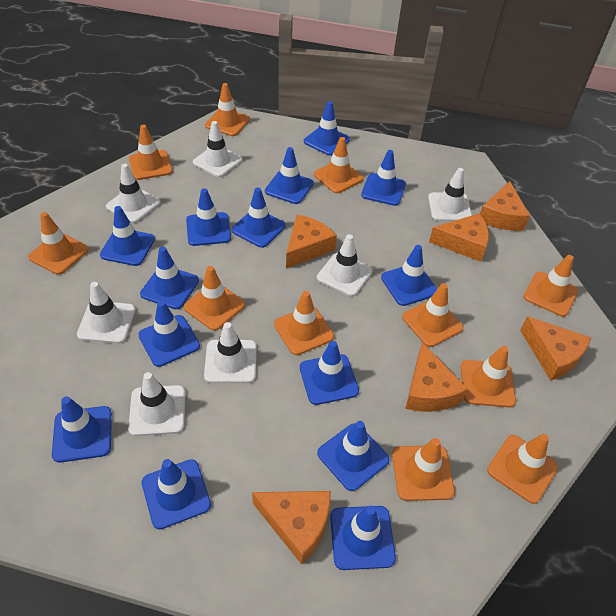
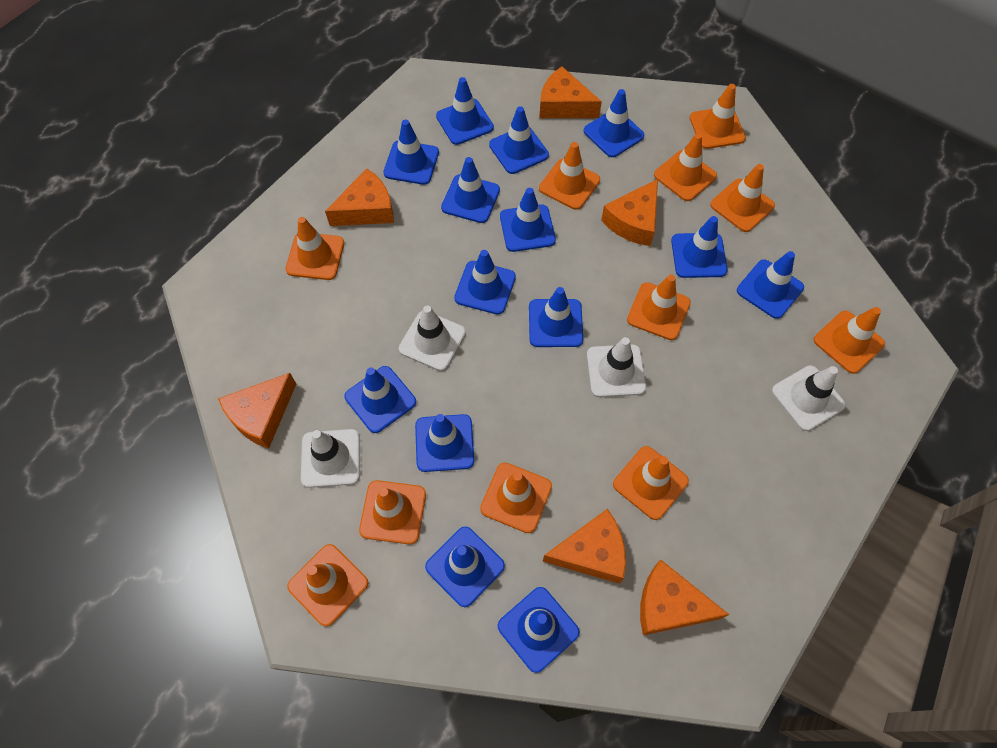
white traffic cone: [77,282,136,344] [106,164,161,223] [128,372,185,436] [193,121,242,177] [204,322,257,383] [317,234,373,296] [428,168,472,221] = 7 -> [301,429,360,488] [399,306,466,371] [587,337,646,397] [772,366,846,431] = 4

